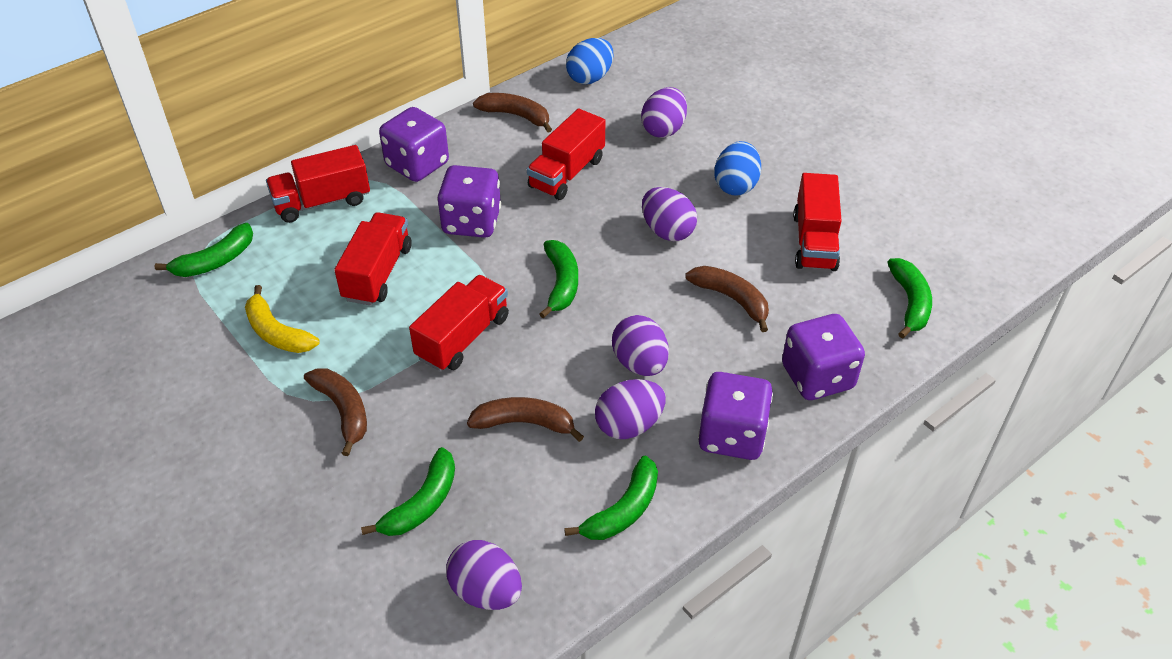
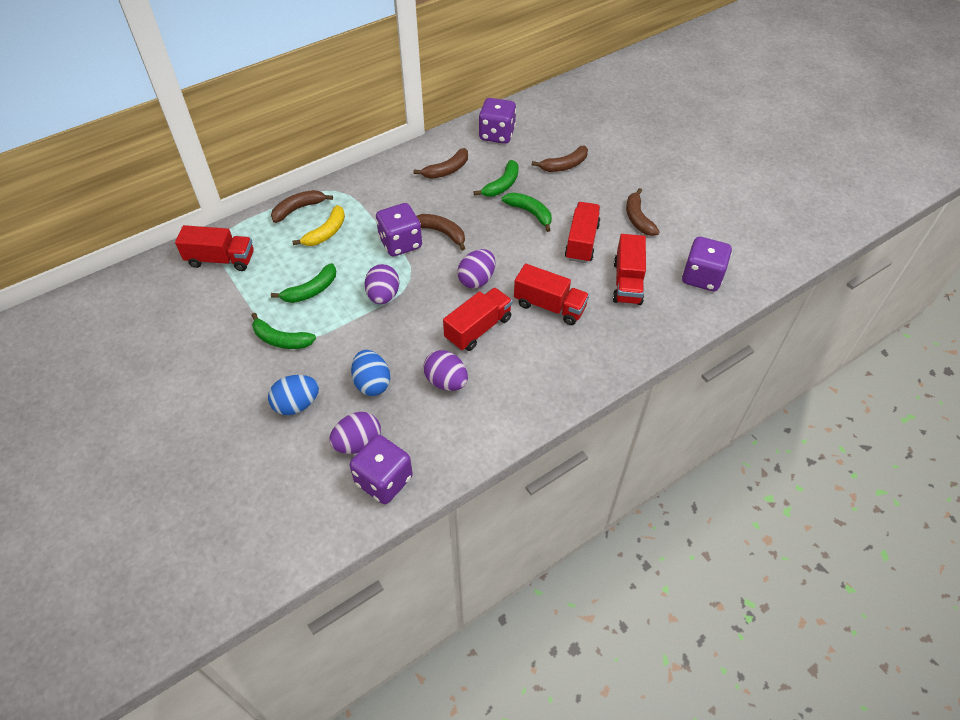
brown banana: [304,368,367,456] [467,397,584,442] [473,93,552,133] [685,266,769,332] = 4 -> [271,190,333,223] [414,148,468,179] [417,214,465,251] [532,146,588,172] [626,188,660,236] = 5
green banana: [155,223,253,277] [361,447,455,536] [539,240,578,319] [564,456,658,540] [887,258,932,339] = 5 -> [251,313,316,349] [271,263,336,303] [474,160,519,197] [502,192,552,232] = 4
purple egg: [446,540,522,610] [595,379,666,439] [612,315,669,376] [641,87,687,138] [642,187,697,241] = 5 -> [329,412,381,454] [365,264,399,304] [423,350,468,391] [457,249,495,288] = 4

